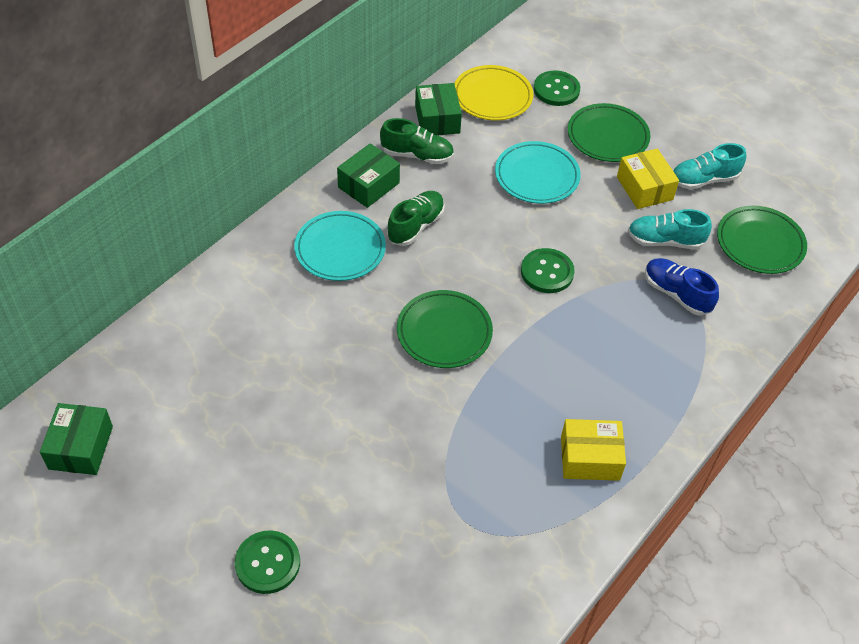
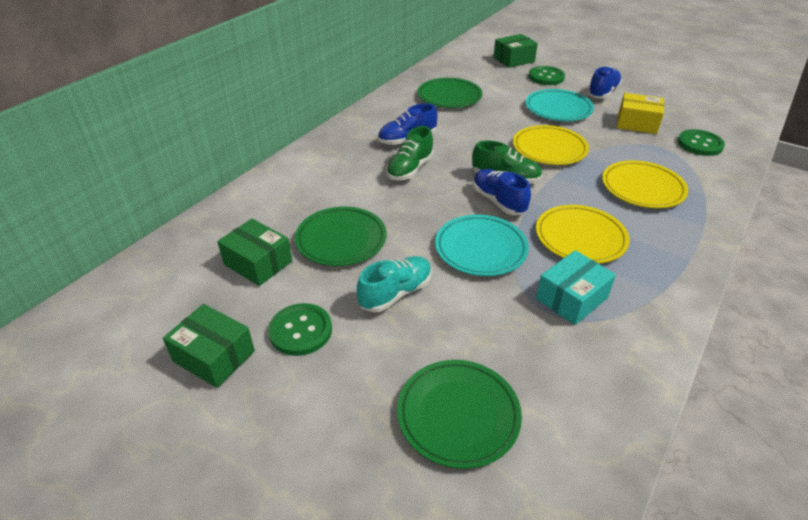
blue shoe: [645,258,719,316] = 1 -> [378,103,438,145] [473,169,531,215] [587,67,622,99] = 3
turquoise box: none = 0 -> [536,250,616,325] = 1
turquoise shoe: [628,209,712,249] [673,143,746,190] = 2 -> [357,256,432,312] = 1
yellow box: [561,419,626,481] [617,149,679,209] = 2 -> [617,93,664,134] = 1
yellow plate: [454,65,534,121] = 1 -> [513,125,589,165] [536,205,630,264] [602,160,688,208] = 3

